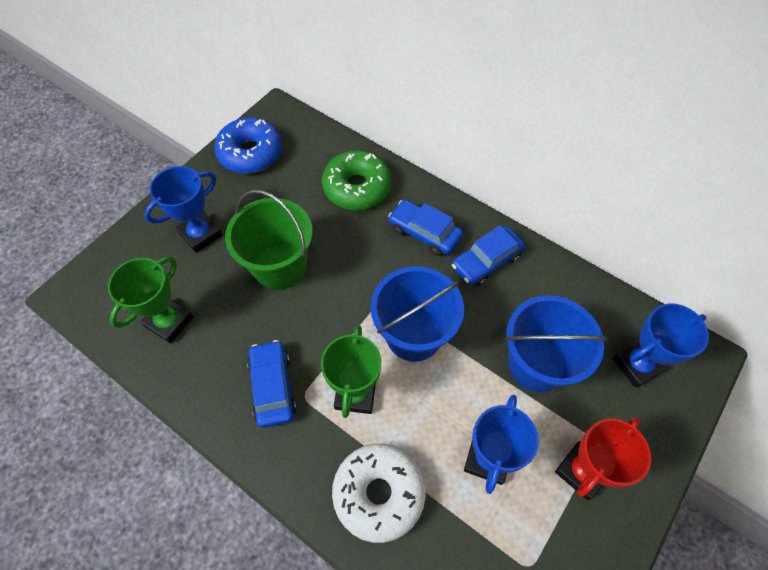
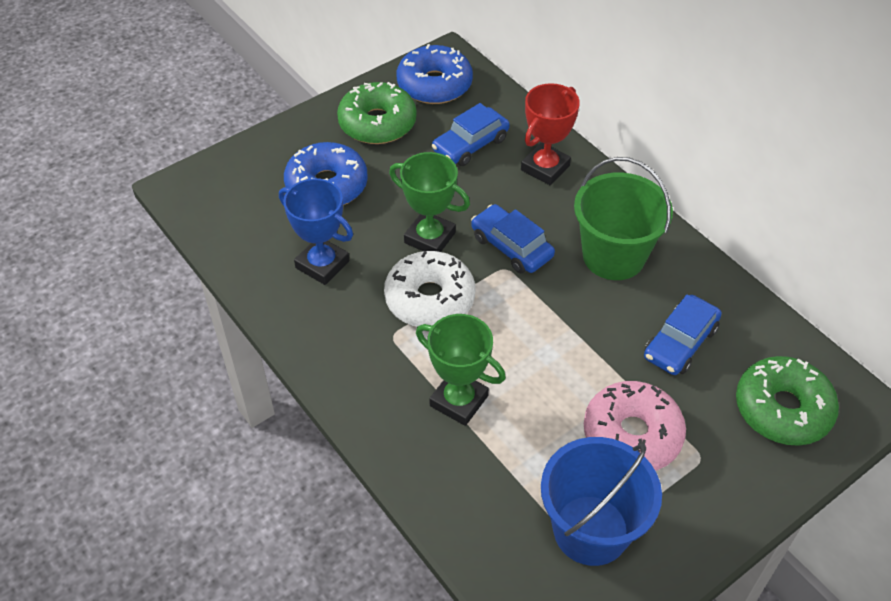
blue bucket: [371,266,464,362] [505,295,608,392] = 2 -> [541,437,662,566] = 1
blue donut: [214,117,282,174] = 1 -> [284,142,368,205] [397,44,473,104] = 2
blue trophy: [144,166,222,253] [464,395,539,494] [613,303,709,388] = 3 -> [279,178,353,285] = 1
green donut: [322,150,392,210] = 1 -> [337,82,417,144] [736,356,839,446] = 2
pink donut: none = 0 -> [584,381,686,471] = 1

